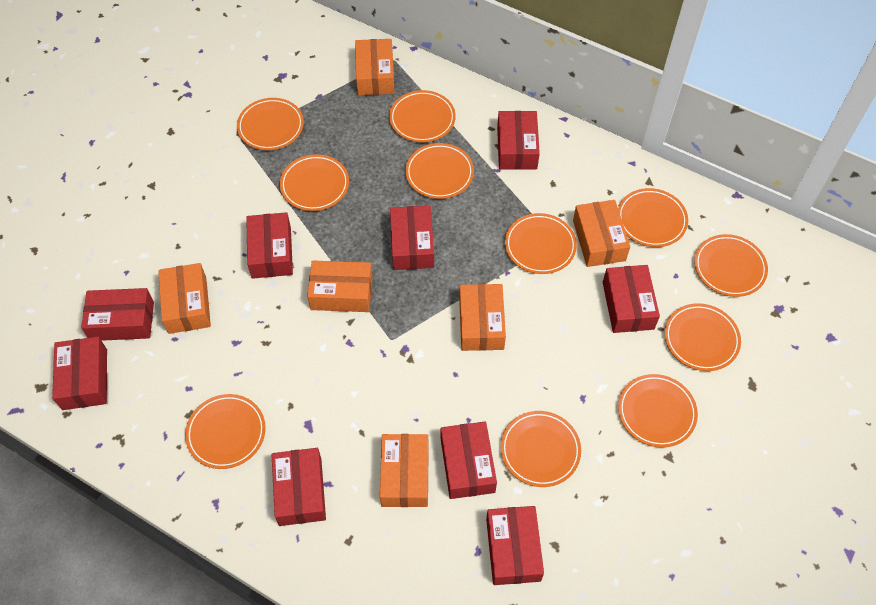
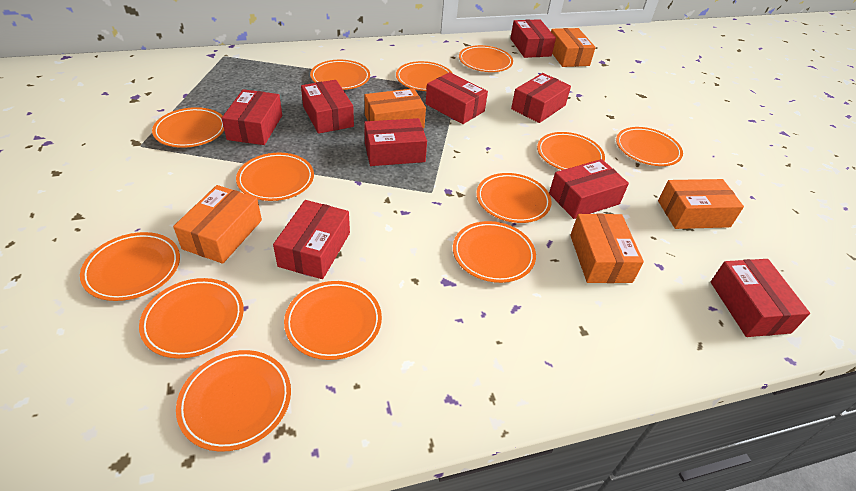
orange box: [158,263,211,334] [307,261,372,312] [355,39,395,95] [380,434,429,507] [459,284,506,351] [573,200,630,267] = 6 -> [173,185,262,264] [365,88,426,128] [551,28,596,67] [570,214,644,283] [658,179,744,229] = 5
orange plate: [185,394,266,469] [237,98,304,150] [280,154,349,211] [389,90,456,142] [405,143,474,199] [500,411,581,487] [505,213,577,274] [618,188,688,247] [618,374,698,448] [664,303,741,371] [694,234,768,297] = 11 -> [80,232,180,301] [139,278,244,358] [152,107,224,148] [176,350,291,452] [236,153,314,201] [284,281,382,360] [310,60,370,90] [396,61,452,91] [453,221,536,283] [459,45,513,72] [476,173,552,223] [537,132,605,170] [616,127,683,166] = 13

